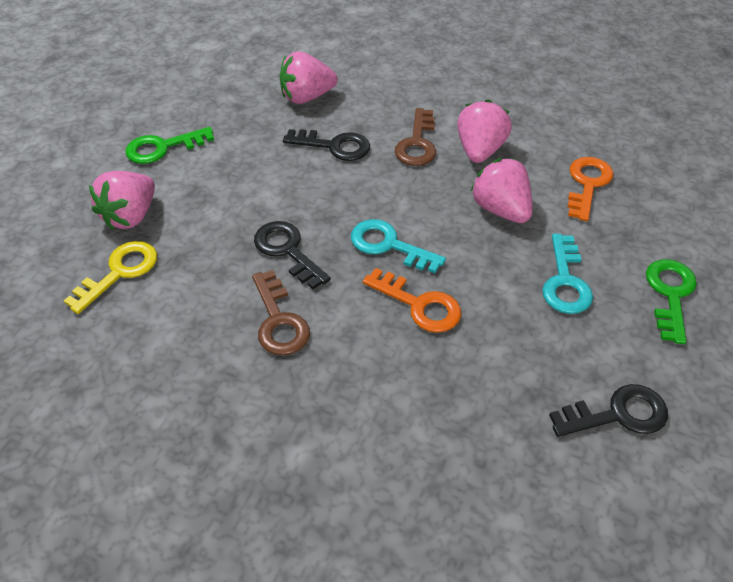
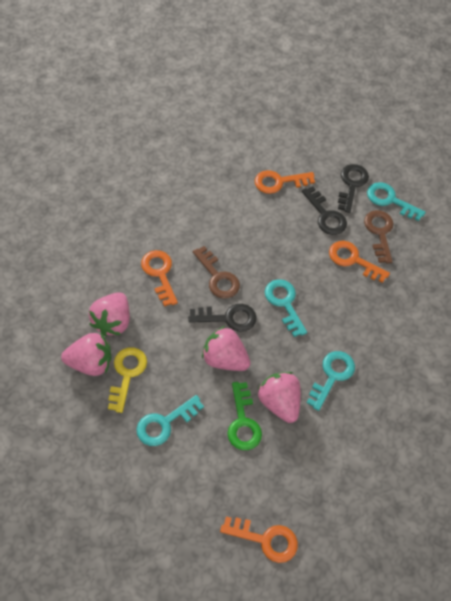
green key: [125,127,214,164] [646,259,697,344] = 2 -> [227,382,262,450] = 1
orange key: [363,268,461,333] [568,157,613,221] = 2 -> [141,250,178,307] [220,517,298,563] [255,170,315,194] [329,241,390,283] = 4
turquoise key: [351,219,446,273] [542,234,593,314] = 2 -> [136,395,204,446] [265,279,307,337] [307,351,355,411] [367,182,426,221] = 4

